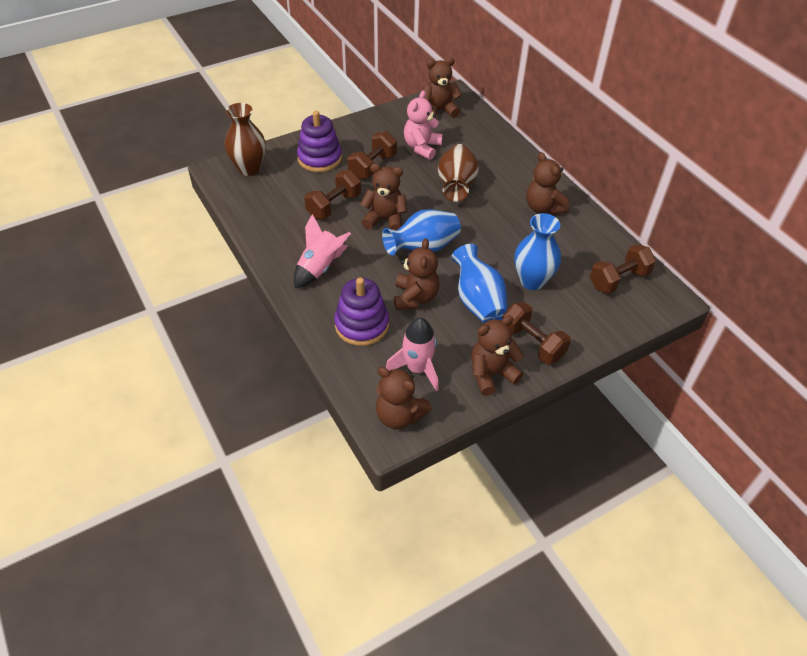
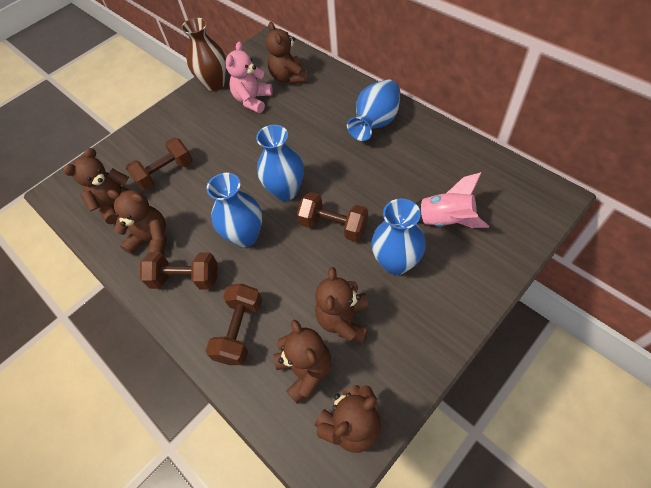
blue vase: [382,209,461,256] [451,244,507,323] [514,213,561,290] = 3 -> [207,173,262,247] [256,125,304,201] [347,79,400,141] [371,199,426,275] = 4
brown vase: [225,103,266,176] [438,144,479,202] = 2 -> [181,18,226,91] = 1
pink rocket: [294,214,351,288] [386,317,439,391] = 2 -> [415,172,489,228] = 1
purple stacking toy: [297,111,342,172] [334,278,389,346] = 2 -> none = 0

